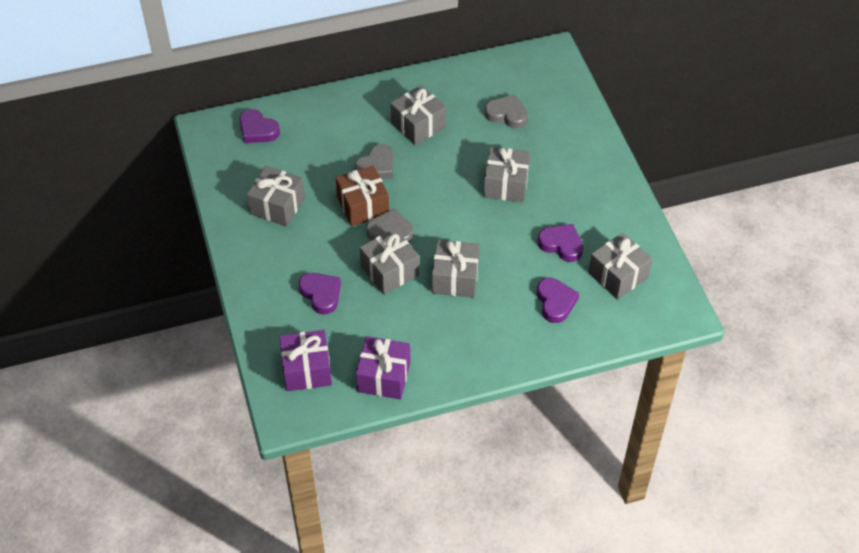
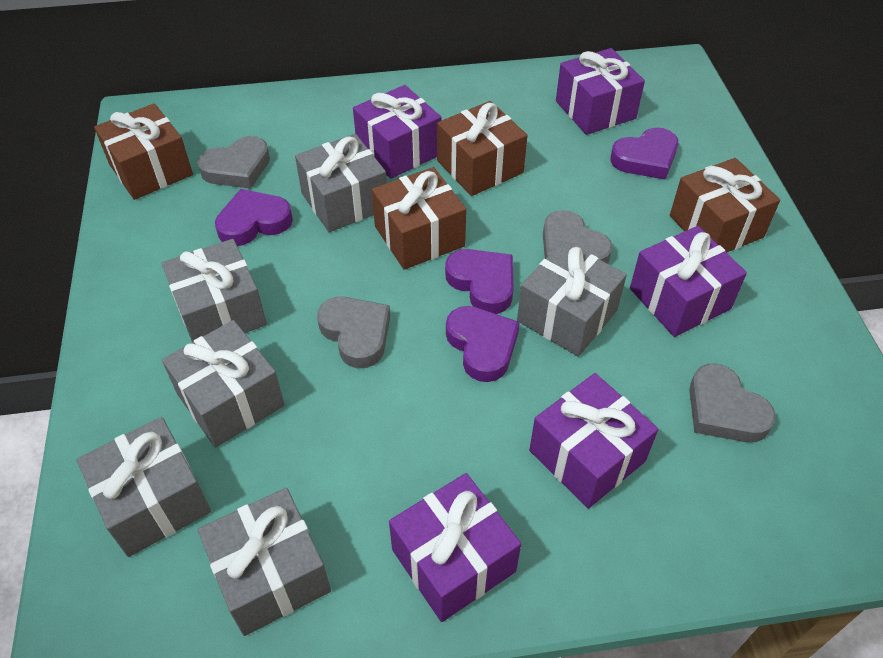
brown gift: [335,165,389,227] = 1 -> [94,103,193,200] [372,167,466,270] [437,101,528,196] [670,158,780,253] = 4
grey heart: [355,144,394,179] [366,208,413,243] [485,95,528,129] = 3 -> [197,136,270,189] [317,297,390,368] [543,210,613,264] [689,363,776,443] = 4
purple gift: [280,330,332,391] [356,336,410,400] = 2 -> [353,85,441,179] [389,473,521,622] [529,373,658,509] [556,48,645,135] [630,226,747,337] = 5

